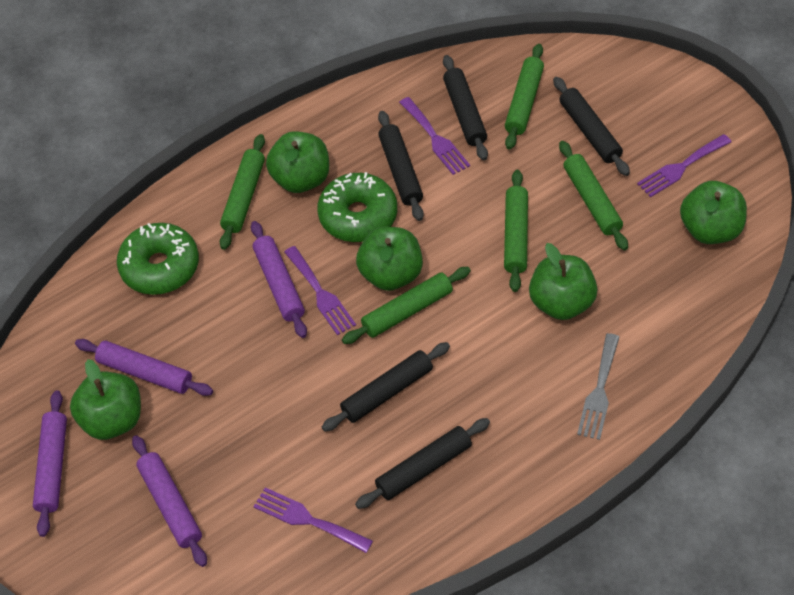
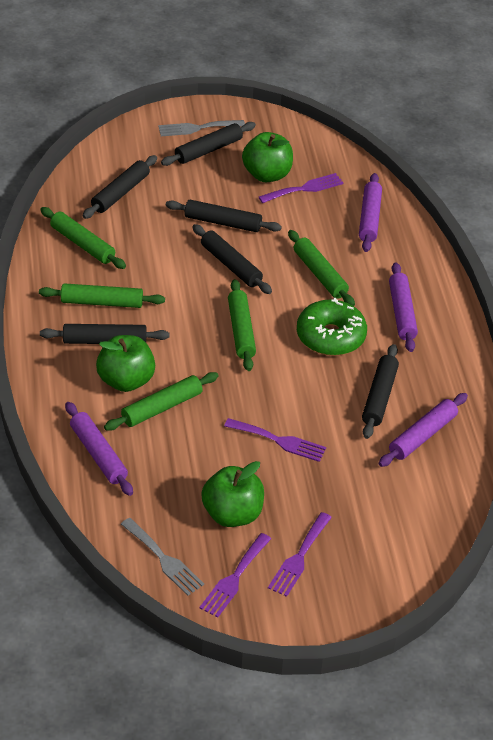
black rolling pin: [322,342,450,432] [355,418,490,509] [378,111,424,221] [443,55,488,160] [553,77,630,176] = 5 -> [40,324,170,344] [83,155,157,219] [161,122,256,166] [166,200,282,232] [192,224,272,294] [362,344,399,439] = 6
green apple: [70,359,141,440] [266,131,329,193] [356,226,423,291] [529,243,597,320] [680,181,747,244] = 5 -> [96,335,155,392] [201,461,264,527] [242,132,293,182] = 3
green donut: [117,223,199,295] [317,172,397,242] = 2 -> [297,298,367,356] = 1
grey fork: [577,333,619,440] = 1 -> [121,518,204,595] [158,120,245,136] = 2

